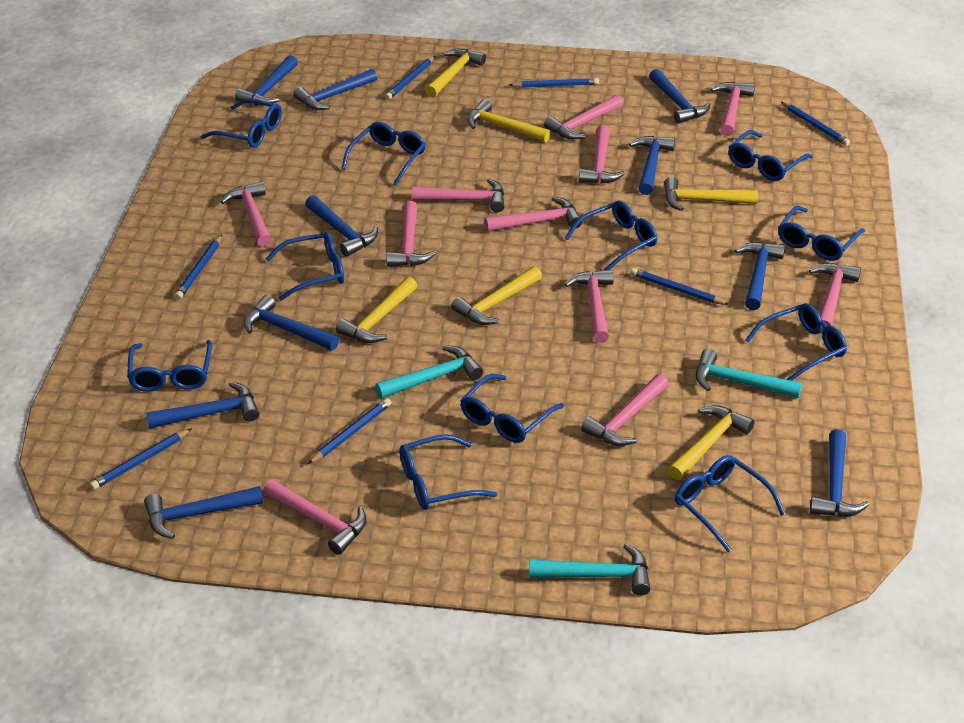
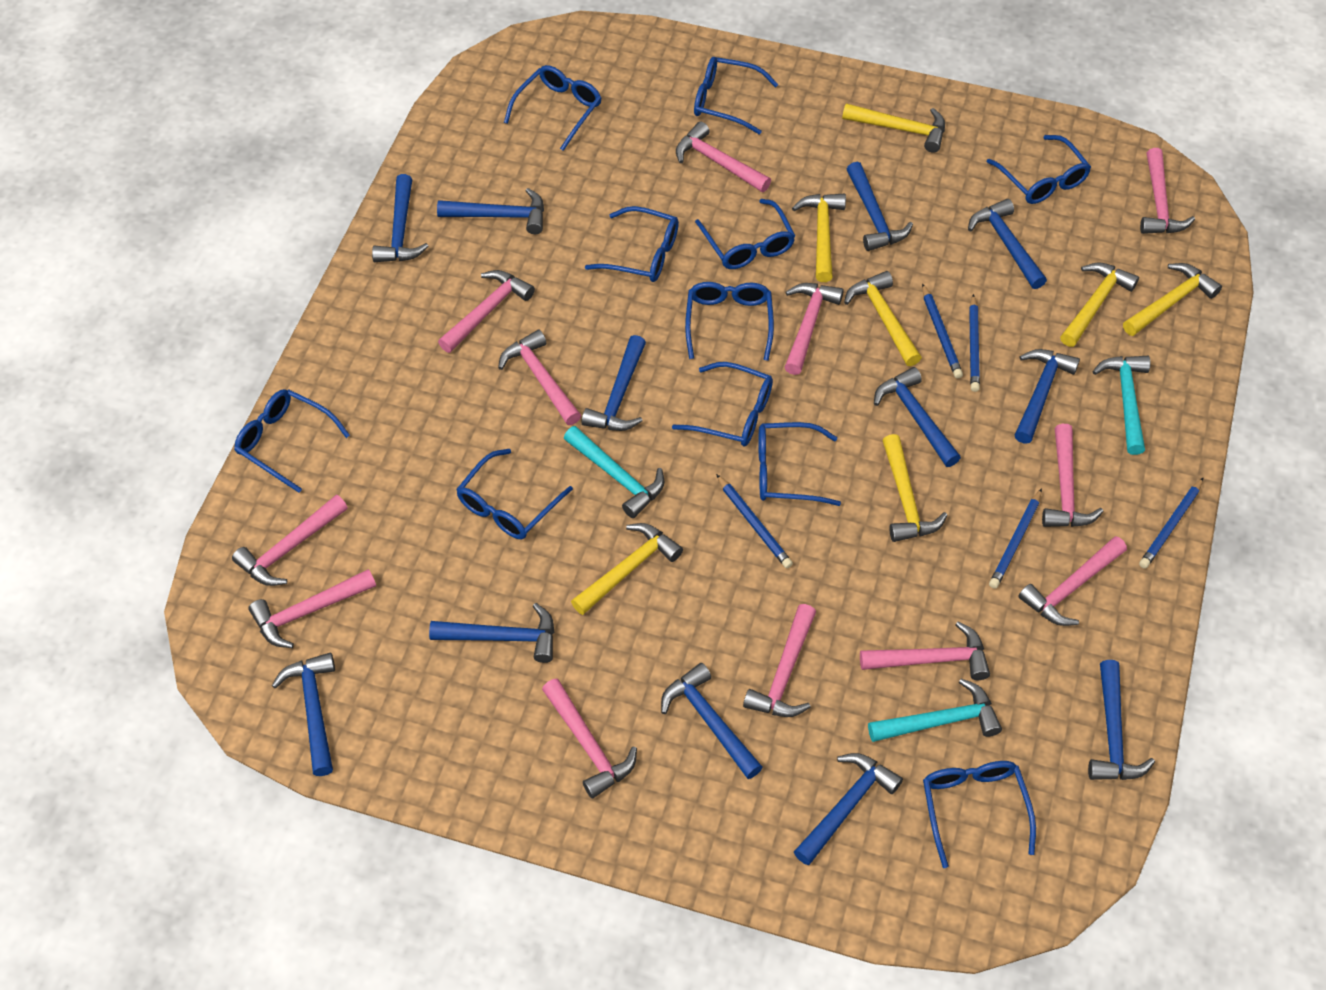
blue hammer: [144,486,263,539] [146,382,259,429] [235,55,298,106] [244,295,339,350] [294,69,377,110] [305,195,378,257] [629,136,675,195] [649,69,711,124] [735,242,785,310] [810,429,869,517] = 10 -> [272,653,335,776] [372,174,428,262] [429,603,555,663] [437,188,544,234] [582,335,646,431] [661,663,763,779] [794,753,903,865] [847,162,913,251] [874,367,961,467] [968,199,1047,289] [1015,349,1080,444] [1088,660,1155,780] = 12
blue pencil: [90,428,192,490] [175,235,222,300] [308,398,392,464] [385,56,435,100] [509,78,599,88] [631,268,729,305] [781,102,850,146] = 7 -> [716,474,793,569] [922,283,963,378] [969,294,980,392] [989,488,1042,589] [1139,477,1204,568] = 5
pink hammer: [221,181,272,247] [263,480,367,555] [386,201,436,267] [412,179,504,212] [485,197,583,232] [544,94,623,139] [564,270,614,343] [579,125,625,184] [581,374,668,446] [711,82,755,136] [809,263,861,332] = 11 -> [232,495,348,586] [248,569,376,648] [438,270,535,353] [498,330,581,425] [542,679,637,798] [676,121,771,192] [743,604,816,717] [785,283,844,375] [860,621,990,680] [1018,536,1127,626] [1042,424,1104,527] [1140,148,1195,234] = 12
yellow hammer: [336,277,417,343] [425,49,486,98] [451,266,542,325] [467,99,551,142] [664,177,758,211] [668,405,754,480] = 6 -> [571,523,683,615] [792,194,846,282] [842,103,945,153] [844,271,922,366] [882,434,948,542] [1060,262,1139,347] [1123,263,1222,336] = 7

